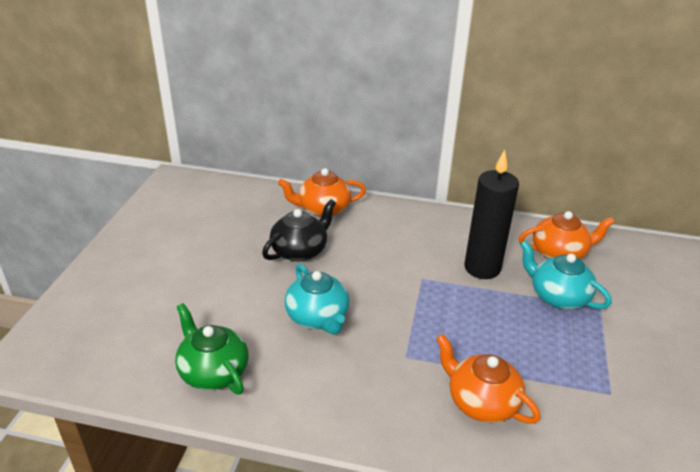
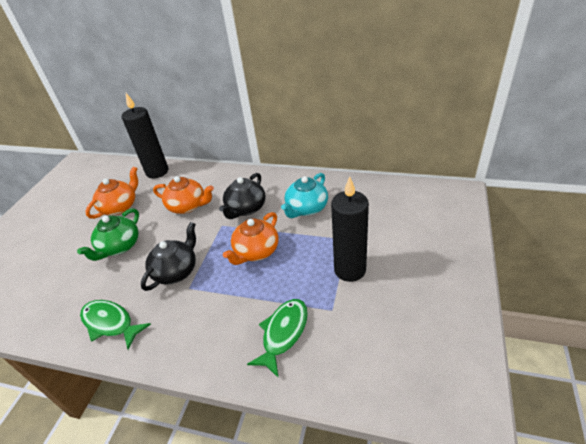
black candle: [464,150,519,279] = 1 -> [122,93,168,178] [331,176,369,282] = 2
black teapot: [262,199,336,262] = 1 -> [141,222,196,291] [219,173,266,219] = 2
green fish: none = 0 -> [80,300,151,350] [247,299,308,378] = 2
turquoise teapot: [285,264,350,334] [520,240,612,309] = 2 -> [281,173,328,218] = 1

